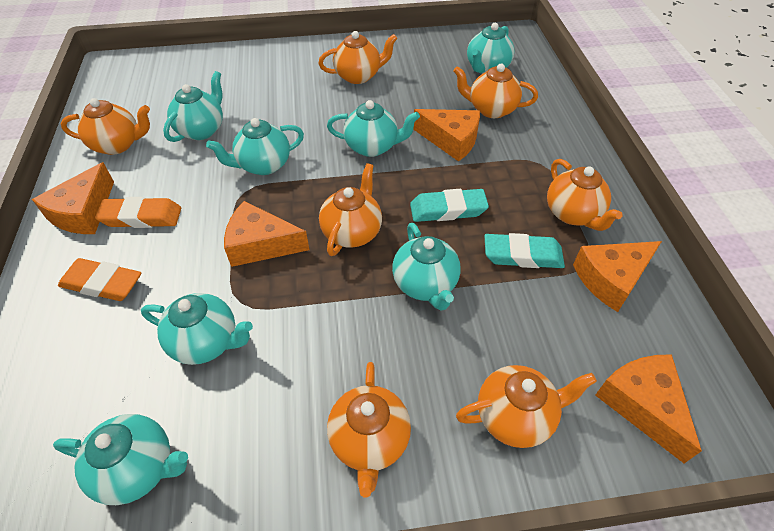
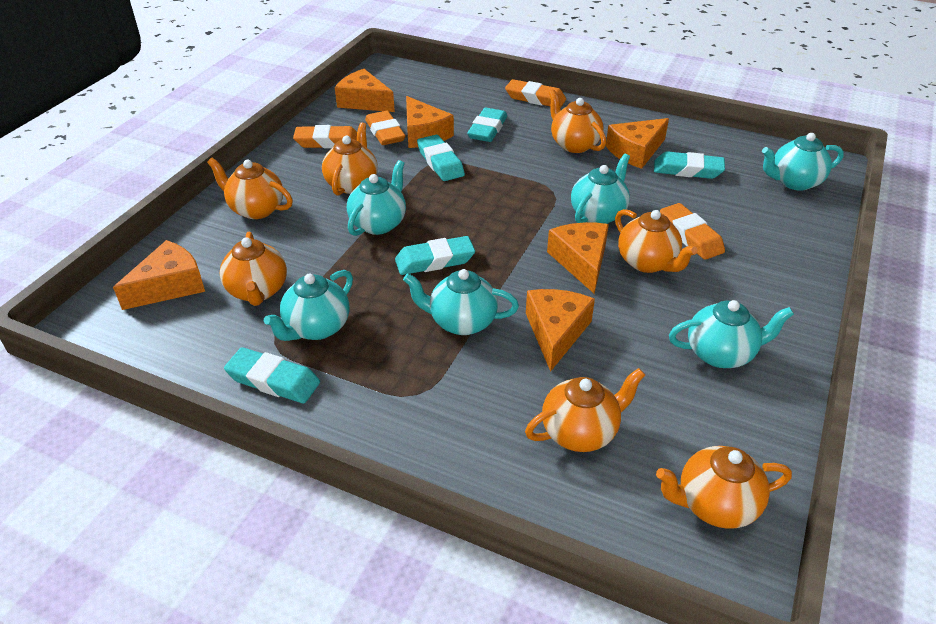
orange cheese: [32,162,114,234] [224,201,309,267] [413,109,480,162] [573,241,662,312] [595,354,702,463] = 5 -> [113,240,205,310] [335,69,395,112] [406,96,454,148] [526,289,595,372] [547,223,609,294] [606,118,669,169] = 6
orange eraser: [58,258,141,301] [95,197,181,228] = 2 -> [293,125,357,148] [365,111,406,145] [505,79,566,108] [660,203,725,260] = 4
turquoise eraser: [410,189,489,222] [485,233,565,268] = 2 -> [224,347,320,403] [395,236,475,275] [417,135,465,181] [467,108,507,142] [654,151,725,179] = 5
turquoise teapot: [53,414,188,505] [141,293,253,365] [163,71,223,142] [206,118,304,175] [327,100,420,157] [392,223,461,311] [467,23,515,74] = 7 -> [264,270,353,341] [347,160,406,236] [403,269,519,335] [571,154,630,224] [669,300,794,368] [762,133,844,191] = 6

